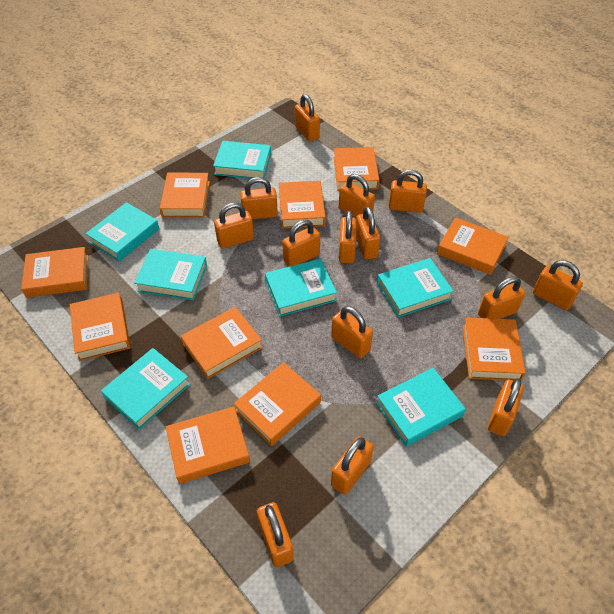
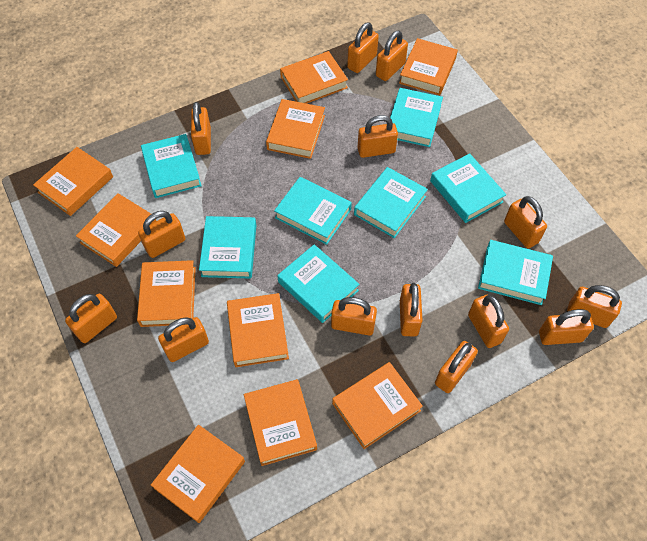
turquoise book: [85,202,159,262] [101,348,190,430] [134,249,207,300] [213,141,271,179] [265,259,337,316] [376,368,466,447] [377,258,454,317] = 7 -> [141,134,202,198] [199,216,256,279] [274,177,352,245] [277,244,359,323] [354,167,428,238] [390,88,443,147] [430,153,506,223] [478,240,553,305] = 8

